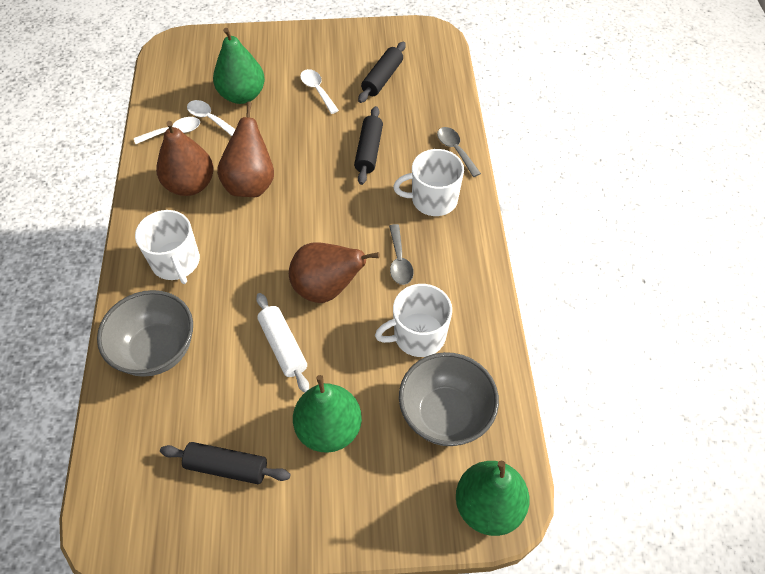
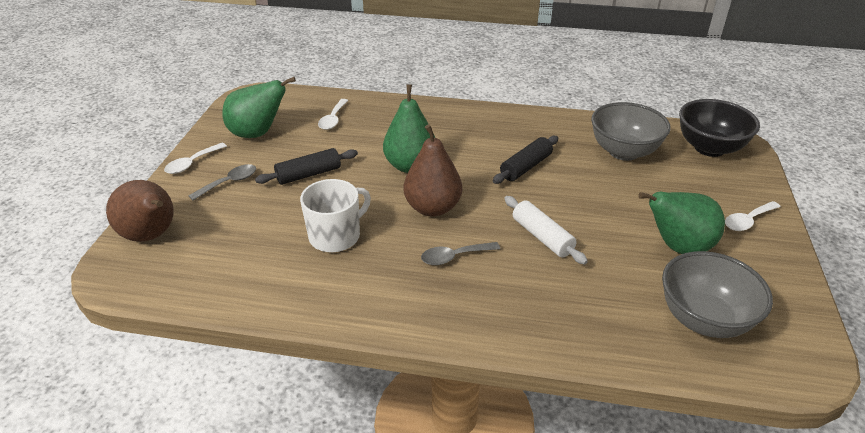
black bowl: none = 0 -> [679,99,760,157] = 1
black rolling pin: [160,442,290,484] [354,106,383,185] [358,42,406,103] = 3 -> [255,148,358,185] [493,136,558,184] = 2
brown pear: [156,121,214,196] [217,101,274,197] [289,242,380,303] = 3 -> [106,180,174,242] [403,124,462,217] = 2
white mug: [135,210,200,284] [375,284,452,357] [393,149,464,216] = 3 -> [300,179,371,252] = 1

